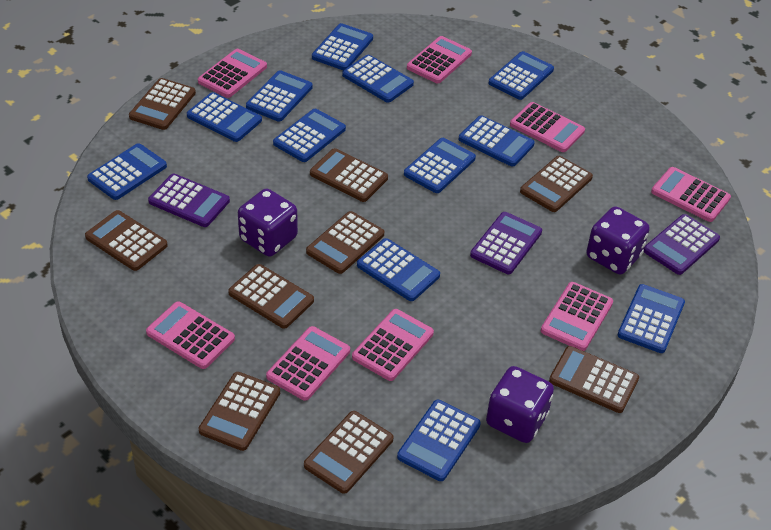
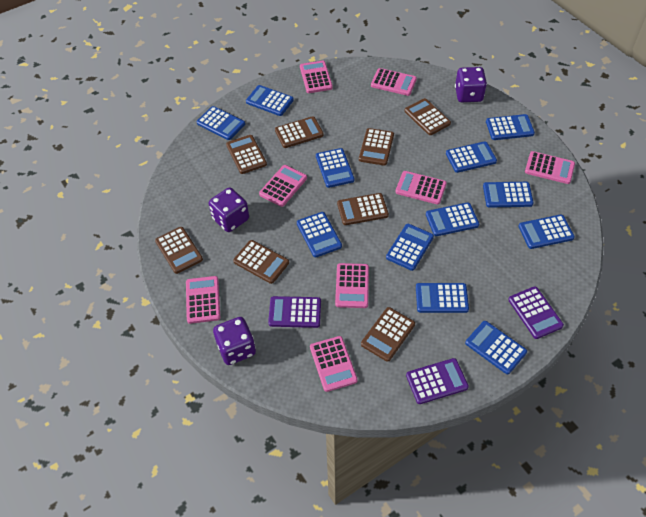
brown calculator: [85,210,168,271] [129,78,196,130] [199,372,280,451] [228,264,314,329] [304,411,393,494] [306,211,384,274] [310,148,388,202] [520,156,593,212] [549,346,639,413] = 9 -> [155,227,203,274] [226,135,267,174] [233,240,289,284] [275,116,324,148] [337,193,389,225] [359,128,394,166] [361,307,415,362] [404,98,451,135] = 8

